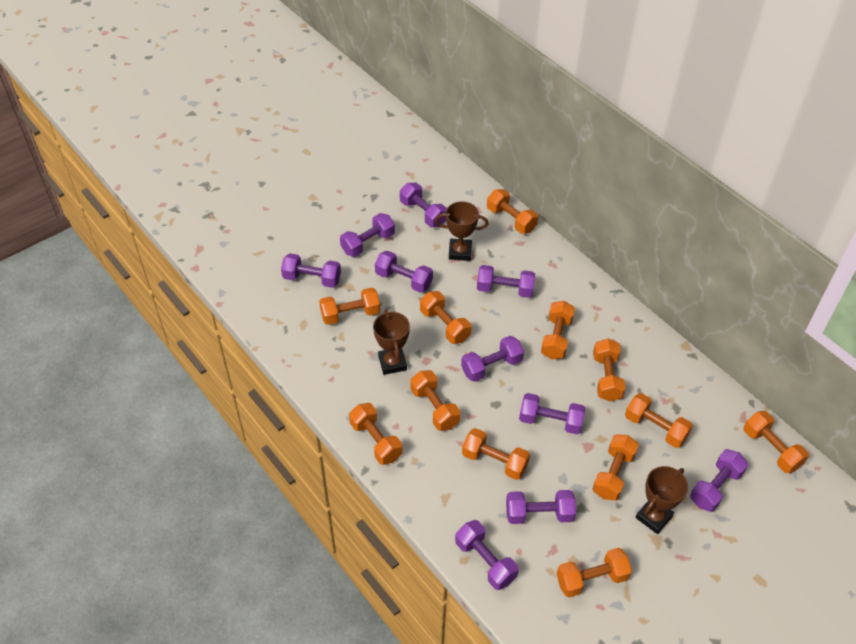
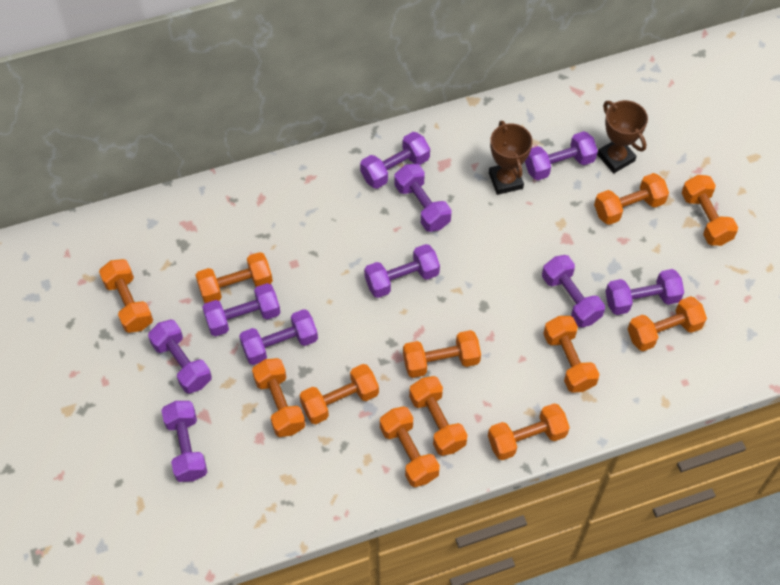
brown trophy: [373,310,410,375] [435,201,488,261] [636,466,688,534] = 3 -> [489,121,533,195] [597,100,648,173] = 2

